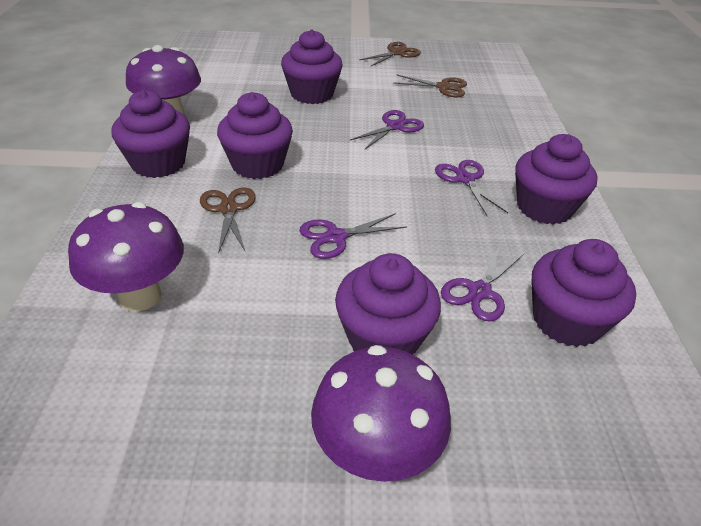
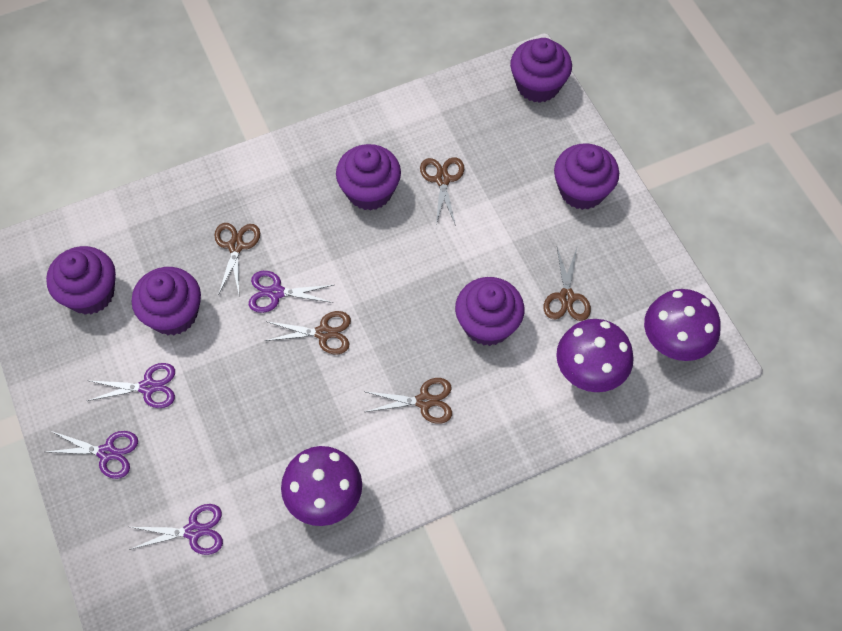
brown scissors: [200,187,256,254] [359,42,421,67] [394,75,467,97] = 3 -> [214,223,260,295] [264,311,351,354] [364,378,452,424] [420,157,464,226] [544,247,591,321] = 5

